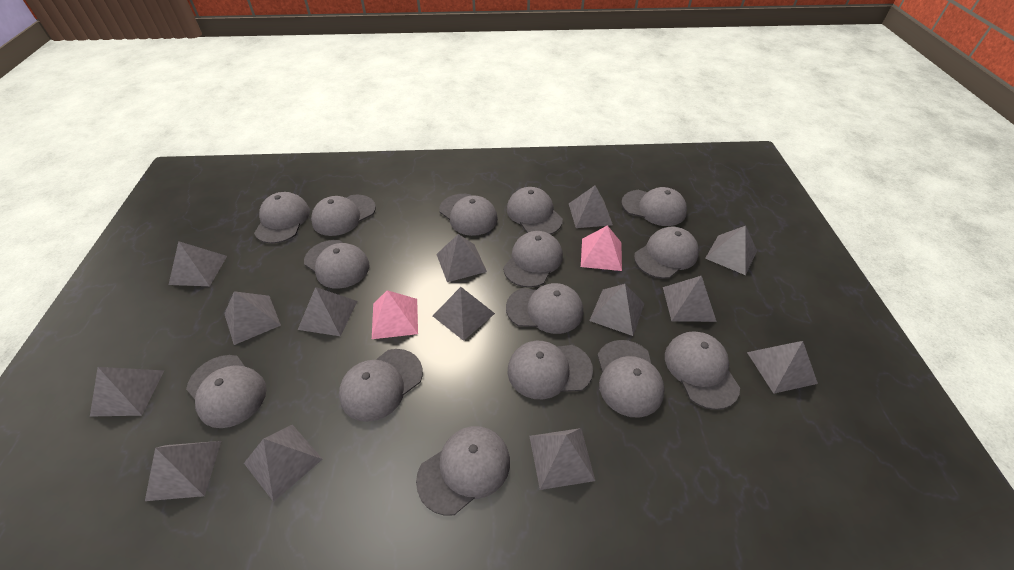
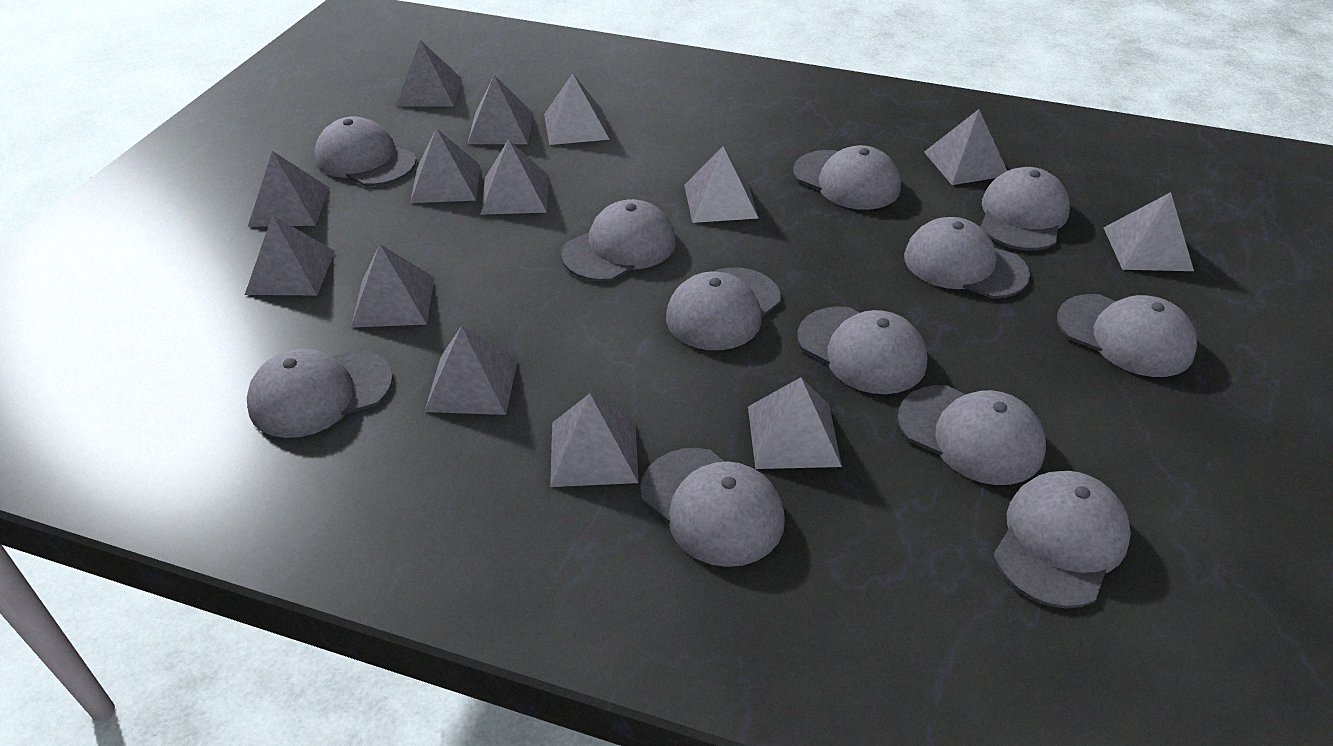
grey cap: [186,355,267,428] [254,192,310,244] [304,240,369,289] [311,195,376,236] [339,349,423,422] [416,426,510,516] [439,194,498,236] [503,231,563,288] [506,283,583,334] [507,187,563,234] [508,341,593,399] [597,340,665,418] [621,187,687,226] [634,227,699,279] [665,331,740,410] = 15 -> [247,349,393,438] [315,116,416,186] [561,199,676,282] [640,448,785,567] [666,267,781,350] [793,145,901,210] [797,306,927,394] [898,385,1046,485] [904,217,1030,298] [981,167,1070,250] [994,471,1131,608] [1057,294,1197,377] = 12
pink pyramid: [372,290,418,339] [581,225,622,271] = 2 -> none = 0

